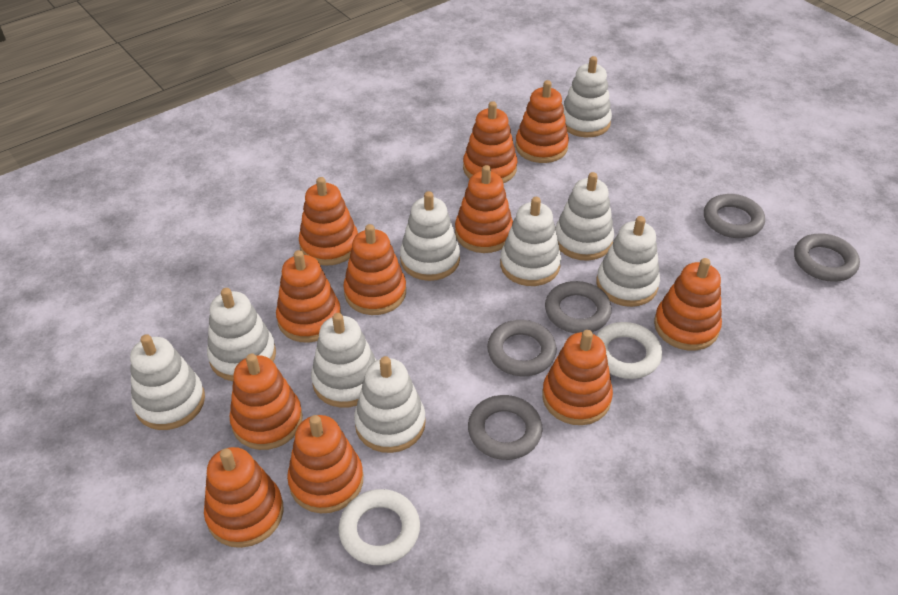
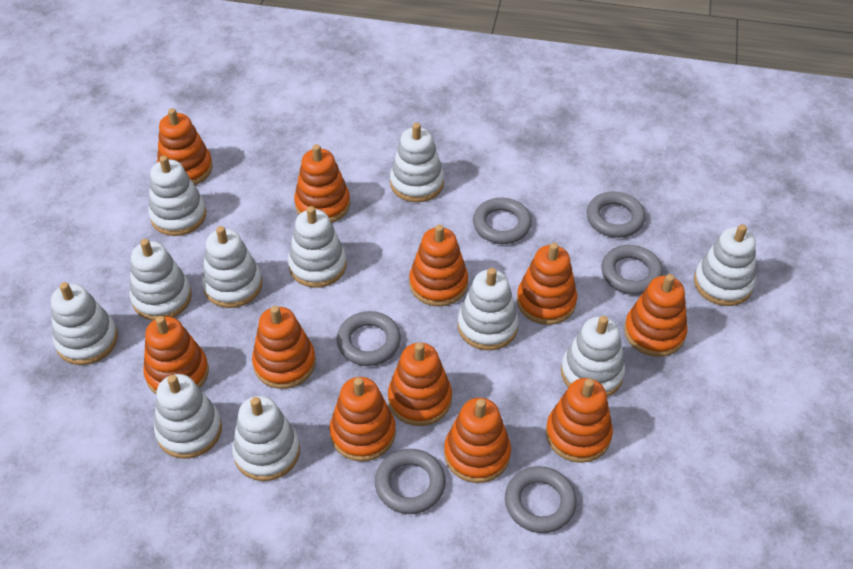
grey ring: [468,395,543,460] [487,320,557,376] [545,281,612,333] [704,194,765,238] [794,233,860,282] = 5 -> [337,311,401,366] [375,449,446,514] [473,198,532,244] [505,466,577,533] [587,191,645,238] [601,245,663,295] = 6
white ring: [338,489,420,565] [596,322,662,379] = 2 -> none = 0
white stacking toy: [130,334,205,430] [207,288,276,381] [311,313,376,408] [354,356,426,453] [400,191,460,281] [500,197,561,286] [555,172,614,261] [563,56,612,137] [596,216,660,307] = 9 -> [51,282,118,365] [130,239,192,321] [148,156,206,236] [154,374,222,459] [202,226,262,308] [232,396,300,481] [288,206,347,288] [390,123,444,202] [458,268,519,350] [561,316,625,397] [694,224,756,306] = 11

